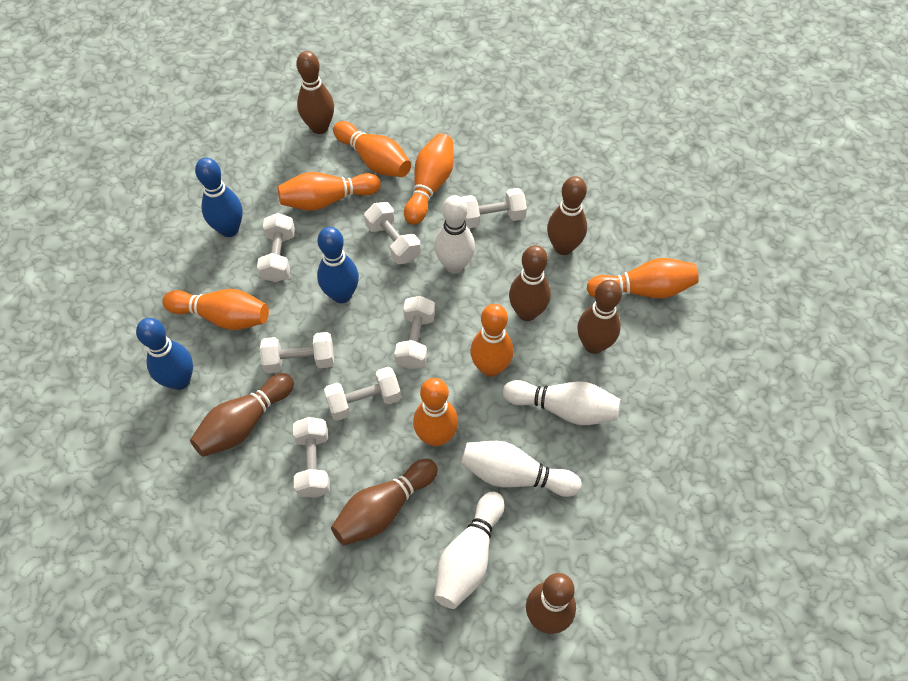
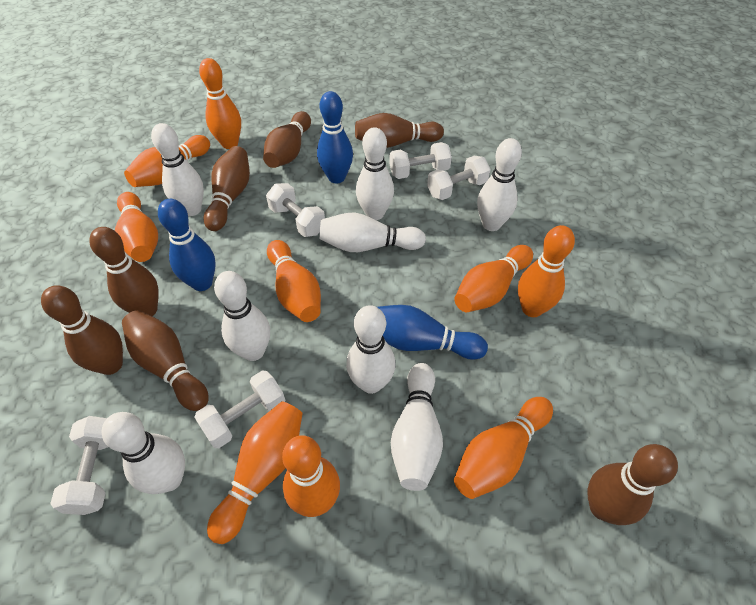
orange bowling pin: [162,289,269,330] [278,172,381,211] [333,121,411,177] [404,133,454,225] [413,378,458,447] [470,304,513,377] [587,258,699,299] = 7 -> [115,192,158,262] [124,135,210,187] [199,58,241,149] [207,401,303,544] [267,240,321,322] [282,435,340,517] [454,245,533,312] [454,397,553,499] [518,225,575,317] = 9
white bowling pin: [435,195,475,273] [435,492,505,609] [461,441,582,497] [503,380,621,425] = 4 -> [101,412,185,494] [151,123,204,216] [214,271,270,361] [319,212,426,252] [346,305,395,394] [356,127,394,220] [391,363,443,491] [477,138,522,231] = 8
white dumbbell: [257,213,295,282] [260,332,334,374] [293,417,330,498] [324,367,401,421] [364,202,421,264] [394,296,435,369] [462,188,527,228] = 7 -> [50,416,108,515] [195,371,285,448] [266,183,325,237] [389,142,452,179] [427,156,491,200] = 5

